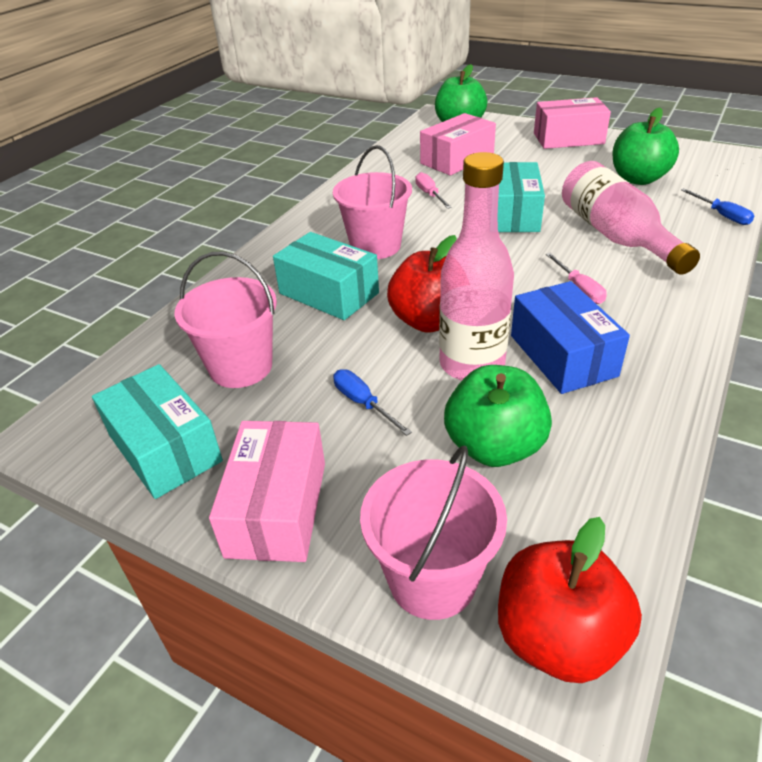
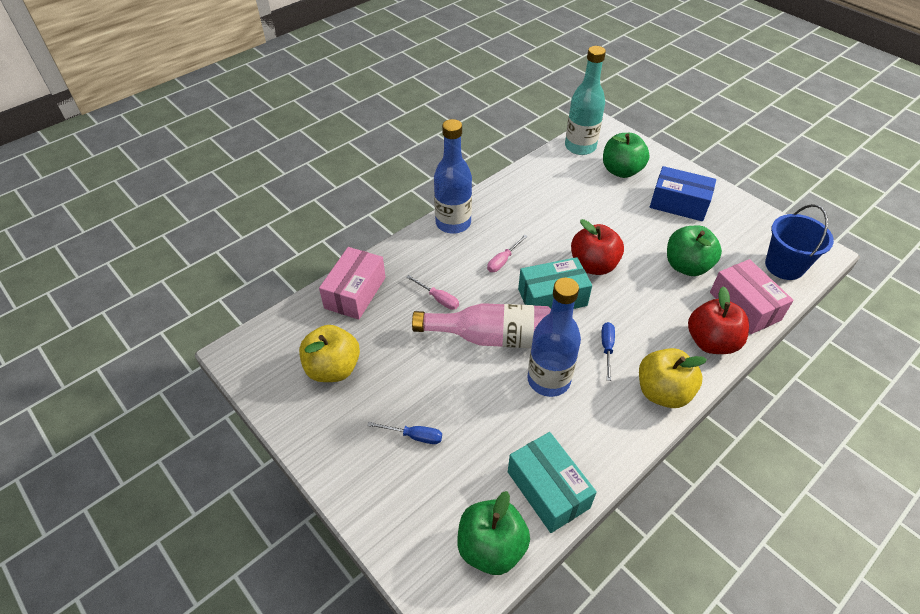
blue bottle: none = 0 -> [434,119,472,234] [527,278,581,397] = 2
blue bucket: none = 0 -> [765,204,834,280] = 1
pink bottle: [439,152,514,381] [562,161,700,275] = 2 -> [412,303,551,348] = 1
pink box: [209,421,325,562] [420,113,496,175] [534,97,611,149] = 3 -> [319,247,386,319] [710,259,794,334] = 2
pink bucket: [174,251,277,388] [333,145,412,259] [360,446,507,620] = 3 -> none = 0
turquoise bottle: none = 0 -> [565,46,606,155] = 1
turquoise box: [92,364,223,499] [273,232,379,320] [497,162,545,232] = 3 -> [508,432,597,533] [518,257,592,309] = 2
yellow apple: none = 0 -> [299,325,360,382] [639,348,707,408] = 2

